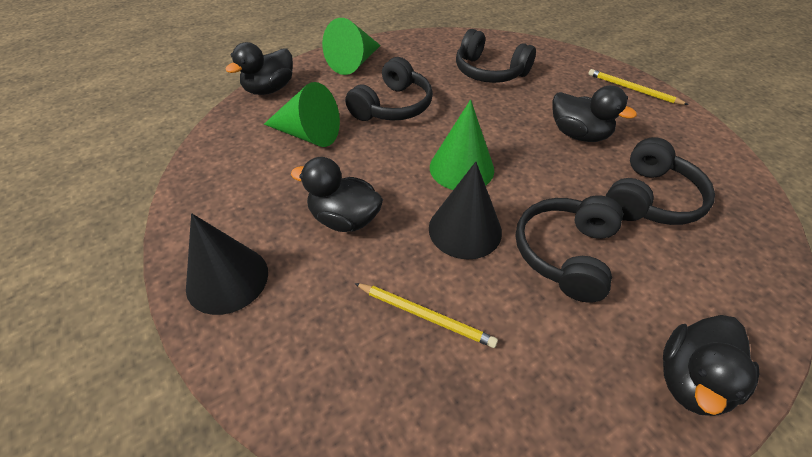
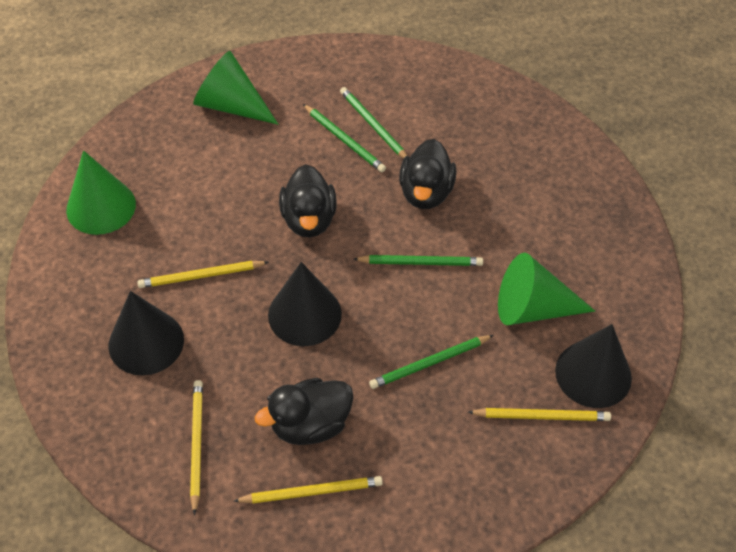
black cone: [186,213,268,315] [429,162,502,260] = 2 -> [109,291,184,375] [268,262,342,346] [555,324,632,408] = 3
black duck: [225,42,293,95] [291,157,383,232] [552,85,637,142] [663,315,759,416] = 4 -> [255,378,354,445] [279,164,337,237] [399,139,456,209] = 3
black headphones: [345,57,433,121] [456,29,536,83] [516,195,623,303] [606,137,715,225] = 4 -> none = 0
green pencil: none = 0 -> [303,104,386,172] [340,87,407,159] [354,255,483,266] [369,335,494,389] = 4
yellow pencil: [355,283,498,348] [588,69,688,105] = 2 -> [137,261,269,288] [190,380,203,515] [234,476,383,503] [468,408,611,421] = 4

